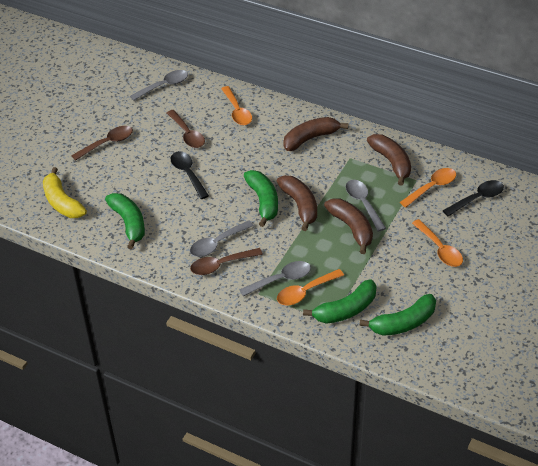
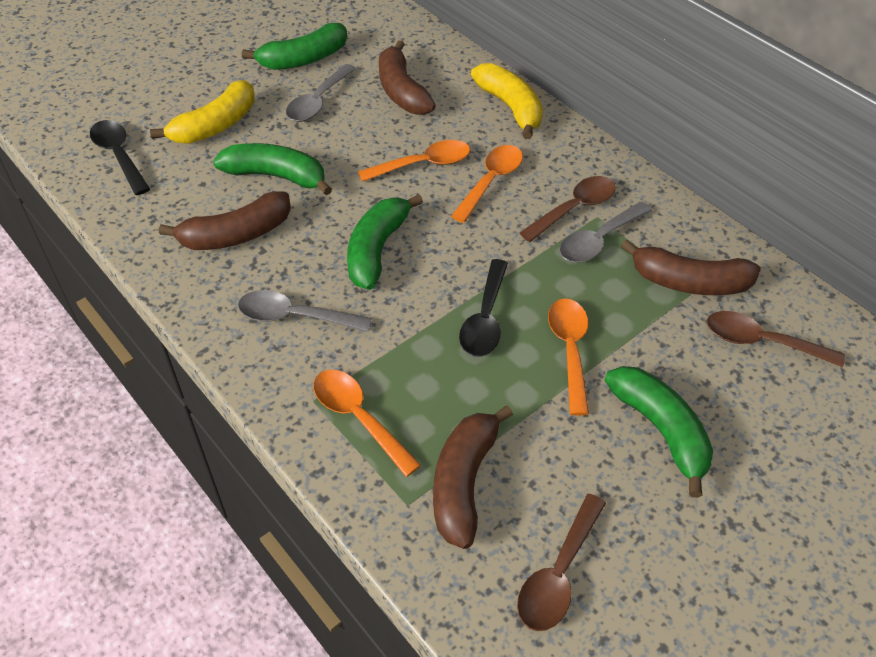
grey spoon: [130,70,188,101] [190,220,254,257] [239,261,311,297] [346,180,386,232] = 4 -> [238,290,372,332] [286,64,356,122] [559,201,652,263] = 3
yellow banana: [43,167,87,218] = 1 -> [150,80,255,144] [471,63,543,139] = 2

